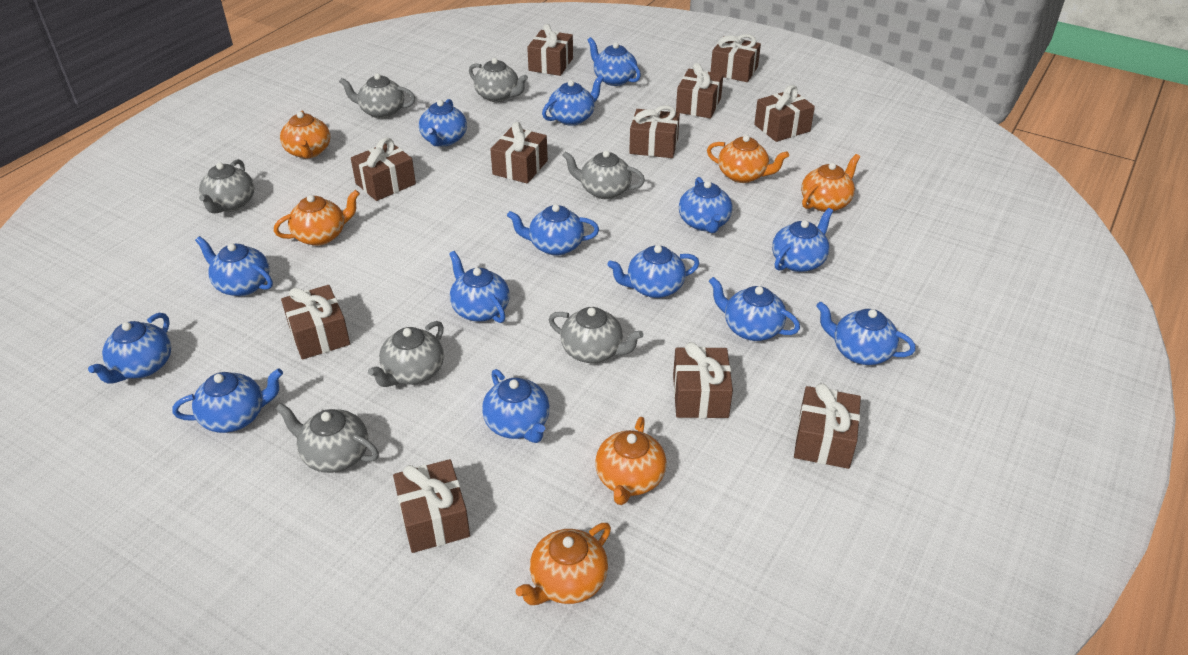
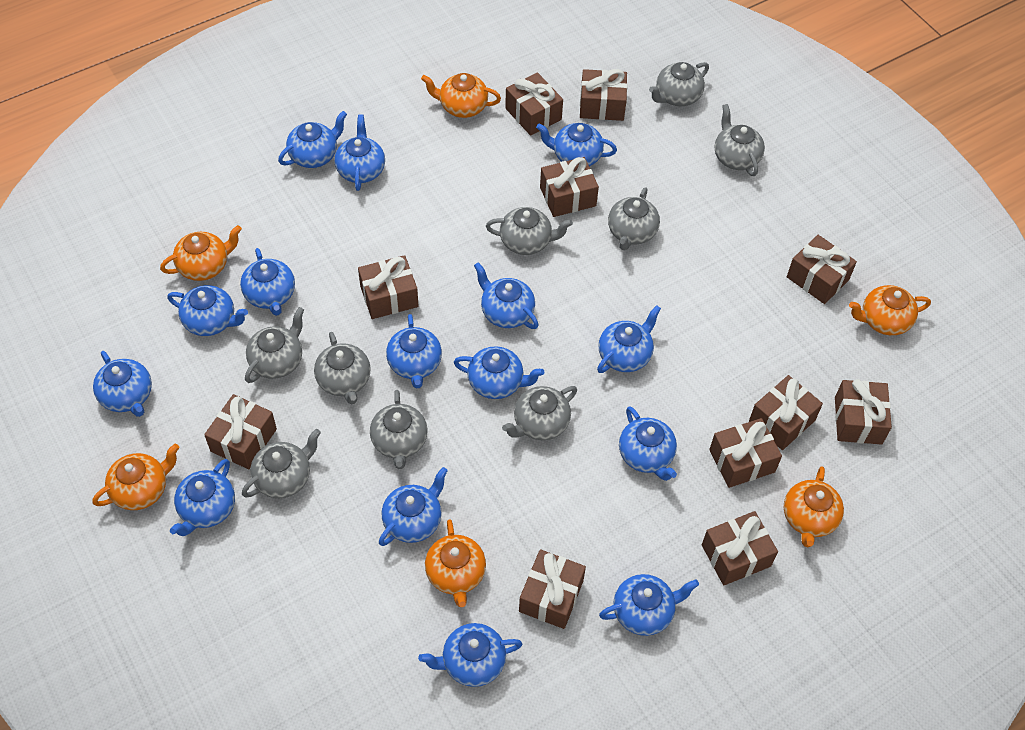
blue teapot: [88,313,171,384] [172,368,283,433] [195,236,273,296] [419,99,467,146] [449,251,510,323] [482,369,550,443] [507,204,599,256] [542,75,604,126] [587,37,641,86] [607,245,699,298] [679,177,732,233] [709,277,800,341] [772,208,833,272] [816,302,916,365] = 14 -> [93,351,152,417] [167,285,248,336] [170,459,235,536] [240,248,295,316] [278,111,347,168] [334,114,385,191] [379,467,448,546] [386,314,442,388] [418,623,522,687] [454,346,545,399] [474,262,538,329] [536,123,617,166] [597,305,661,373] [599,574,699,636] [619,406,677,481] = 15
grey teapot: [199,159,254,213] [275,403,379,473] [339,73,415,119] [368,321,444,387] [469,58,528,102] [549,307,643,363] [562,150,645,199] = 7 -> [242,429,321,498] [245,307,304,383] [314,332,371,404] [370,390,428,469] [486,207,573,255] [502,386,577,440] [608,187,660,250] [649,62,709,106] [714,104,765,176] = 9

